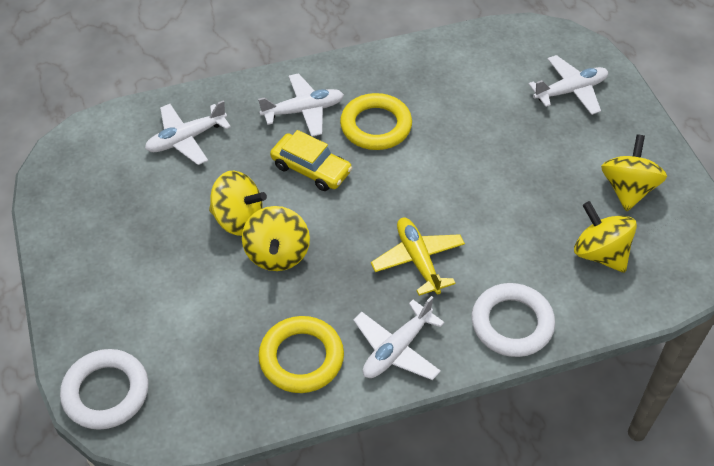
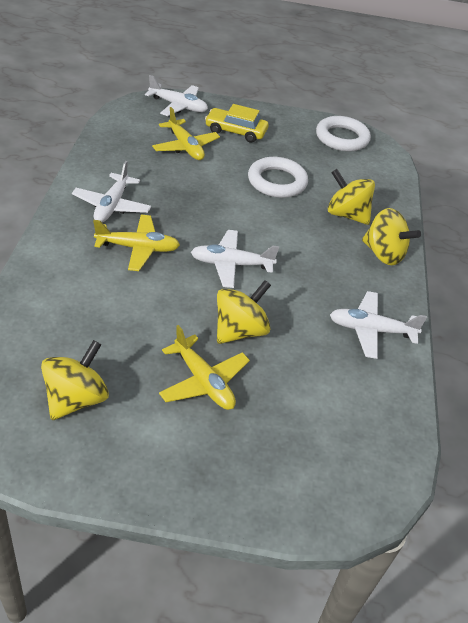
yellow plane: [371,217,465,296] = 1 -> [93,214,180,271] [152,107,220,160] [159,325,250,410] = 3
yellow ring: [259,316,344,393] [340,93,412,150] = 2 -> none = 0

